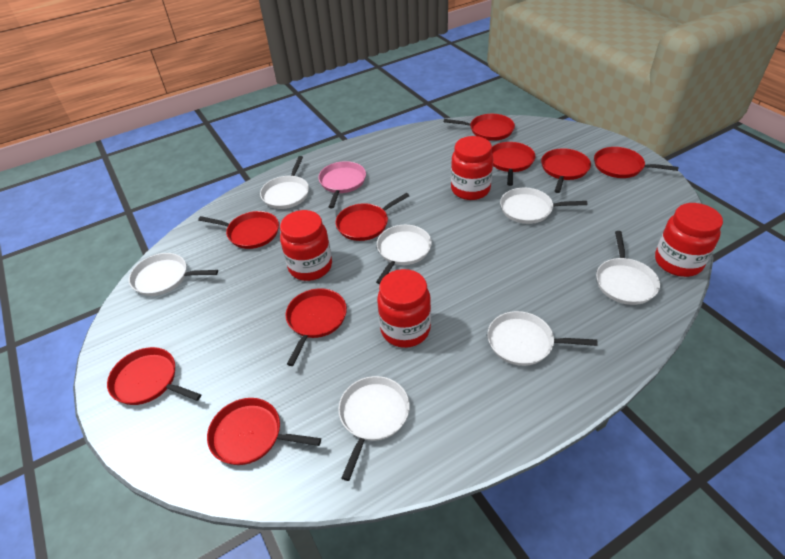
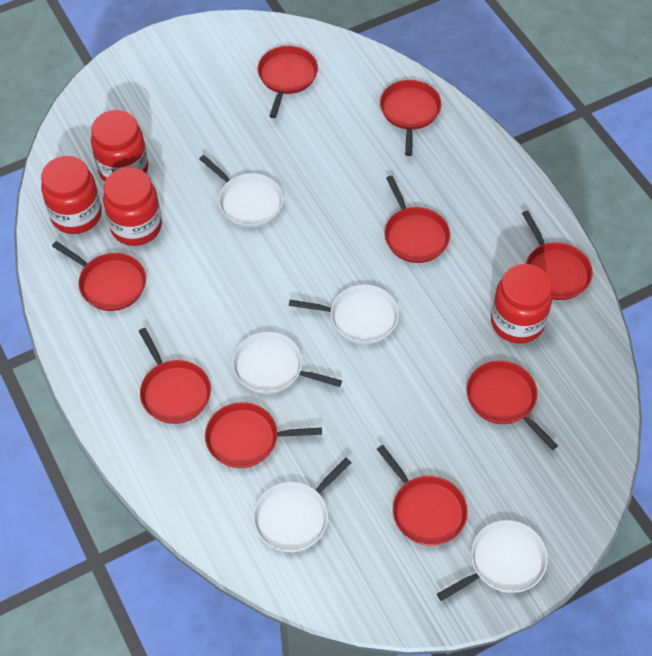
pink pan: [318,161,366,208] = 1 -> none = 0
white pan: [129,253,218,296] [260,156,309,209] [338,376,410,481] [376,225,432,284] [487,311,598,366] [500,188,587,224] [596,231,660,305] = 7 -> [199,155,283,227] [232,332,342,394] [253,458,352,552] [289,284,399,344] [437,520,548,601] = 5

